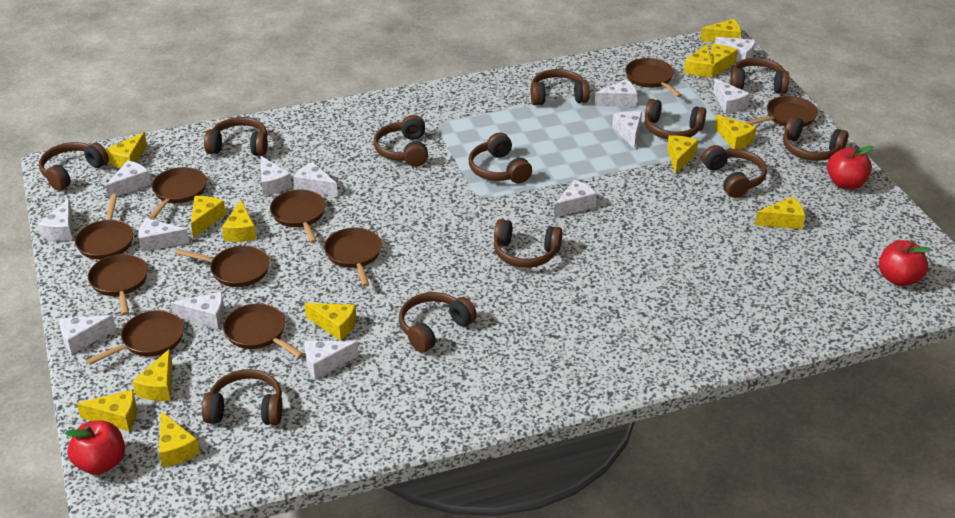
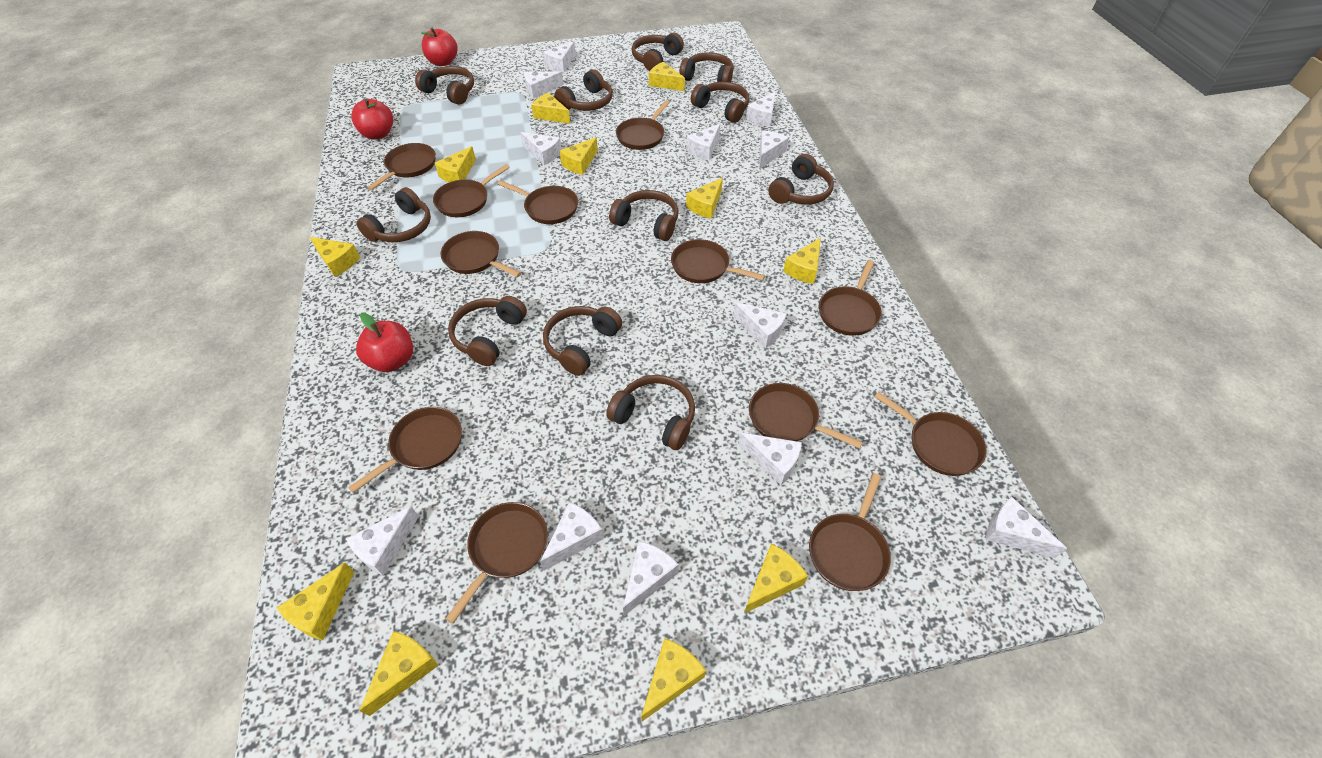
brown headphones: [39,142,109,191] [202,369,283,425] [204,117,268,156] [373,115,428,167] [399,292,477,353] [469,133,532,183] [494,219,562,268] [531,69,590,105] [645,99,706,139] [702,145,767,198] [730,58,789,94] [783,116,849,161] = 12 -> [357,187,431,242] [415,66,474,105] [448,296,527,366] [543,306,622,376] [554,69,613,111] [606,375,695,450] [609,190,678,241] [632,33,684,71] [679,52,734,82] [691,82,750,123] [768,154,834,205] = 11
brown pan: [75,194,133,260] [86,310,184,365] [88,254,148,315] [149,167,207,219] [175,246,270,287] [223,303,304,358] [270,189,326,243] [324,228,382,287] [625,58,682,97] [745,96,818,127] = 10 -> [348,407,462,493] [367,143,436,190] [433,164,510,217] [441,231,521,277] [445,502,548,624] [497,180,578,224] [616,100,670,150] [671,239,765,283] [749,383,863,449] [809,473,891,591] [819,260,882,336] [875,392,986,476] = 12
white cheese: [38,198,73,241] [60,315,116,354] [106,160,151,199] [138,218,189,252] [171,291,225,329] [261,156,292,196] [293,162,338,197] [305,341,359,379] [554,180,597,218] [594,79,637,107] [612,111,642,148] [713,79,750,114] [715,37,755,62] = 13 -> [346,506,419,576] [520,132,562,165] [524,71,563,98] [540,502,604,570] [543,41,576,72] [623,541,679,616] [686,124,720,160] [733,302,787,348] [739,433,802,485] [746,92,775,127] [760,130,789,168] [986,497,1067,558] = 12
yellow cheese: [77,389,137,431] [106,132,147,168] [132,349,172,401] [159,411,200,467] [191,196,226,238] [222,200,256,242] [305,303,357,341] [667,135,698,174] [684,44,712,77] [700,19,741,42] [710,44,738,77] [714,115,756,149] [755,197,805,229] = 13 -> [277,563,354,640] [310,237,360,277] [359,631,439,716] [435,146,476,182] [531,93,570,124] [560,137,598,175] [641,638,706,721] [649,62,685,91] [686,178,723,219] [744,544,808,613] [783,238,821,284] = 11

